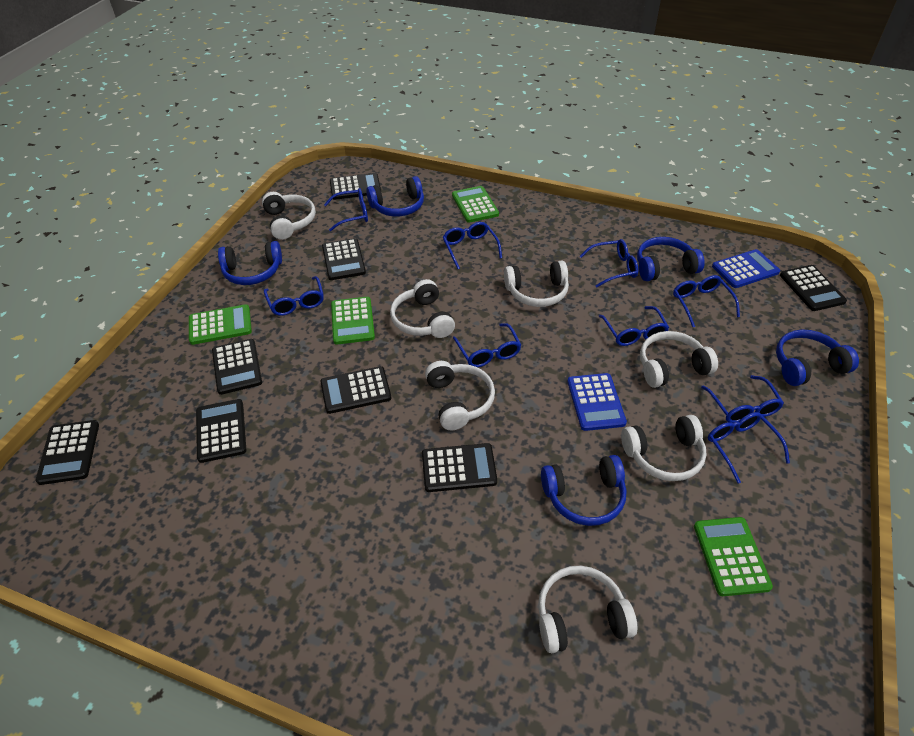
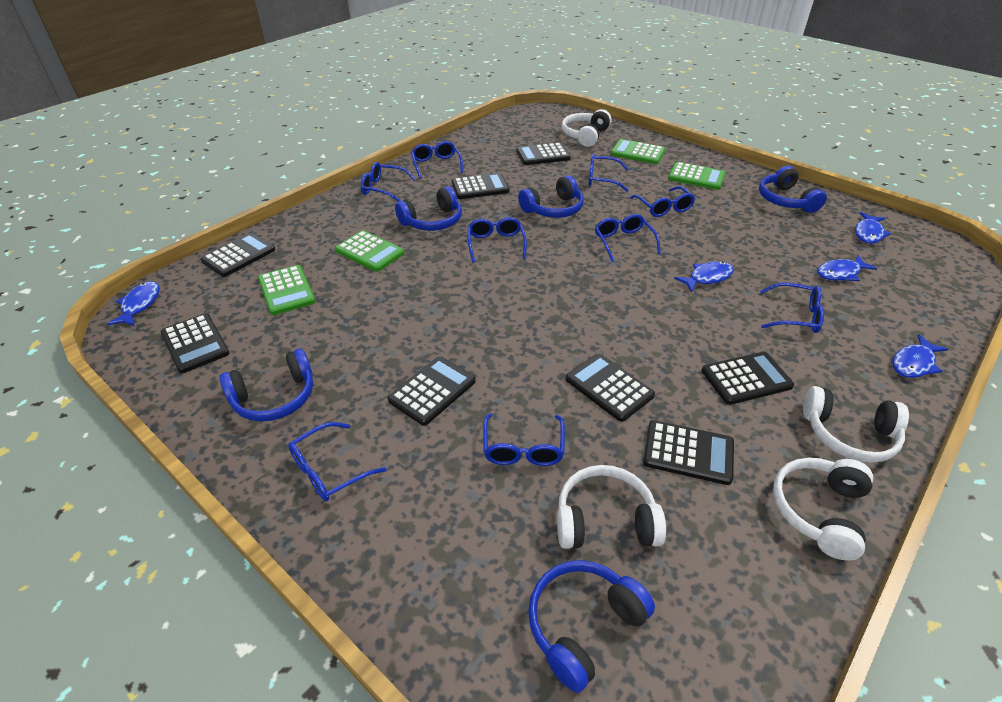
blue calculator: [567,373,627,431] [712,249,780,288] = 2 -> none = 0
blue fish: none = 0 -> [107,281,160,326] [674,261,733,292] [817,255,877,281] [855,212,891,244] [892,334,948,378] = 5
white headphones: [262,192,316,240] [390,279,455,338] [425,361,495,430] [504,261,569,307] [538,566,637,653] [621,415,707,481] [640,331,718,388] = 7 -> [557,465,666,549] [562,109,611,147] [773,458,873,561] [803,386,909,463] = 4

